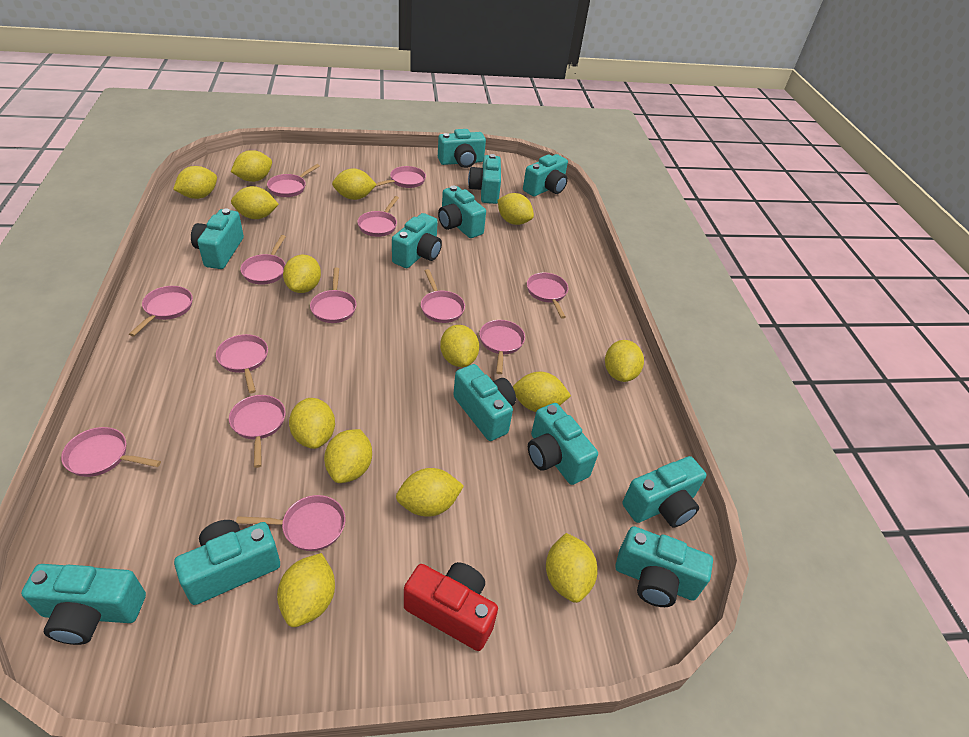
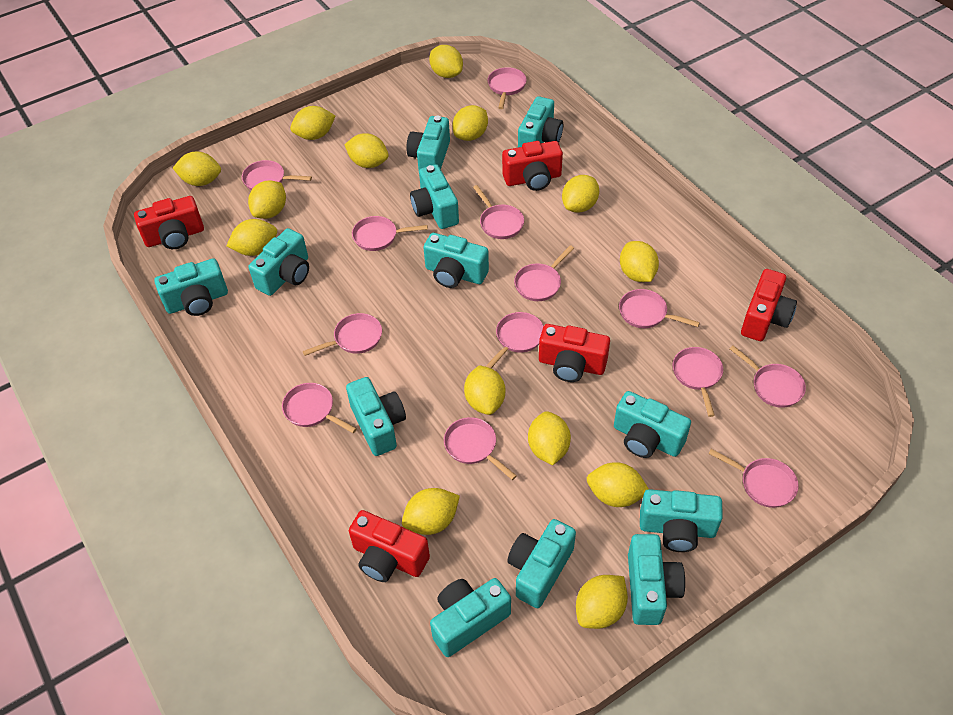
red camera: [404,562,498,651] = 1 -> [134,196,204,249] [349,510,430,582] [502,141,563,191] [539,324,610,382] [741,269,797,341] = 5

